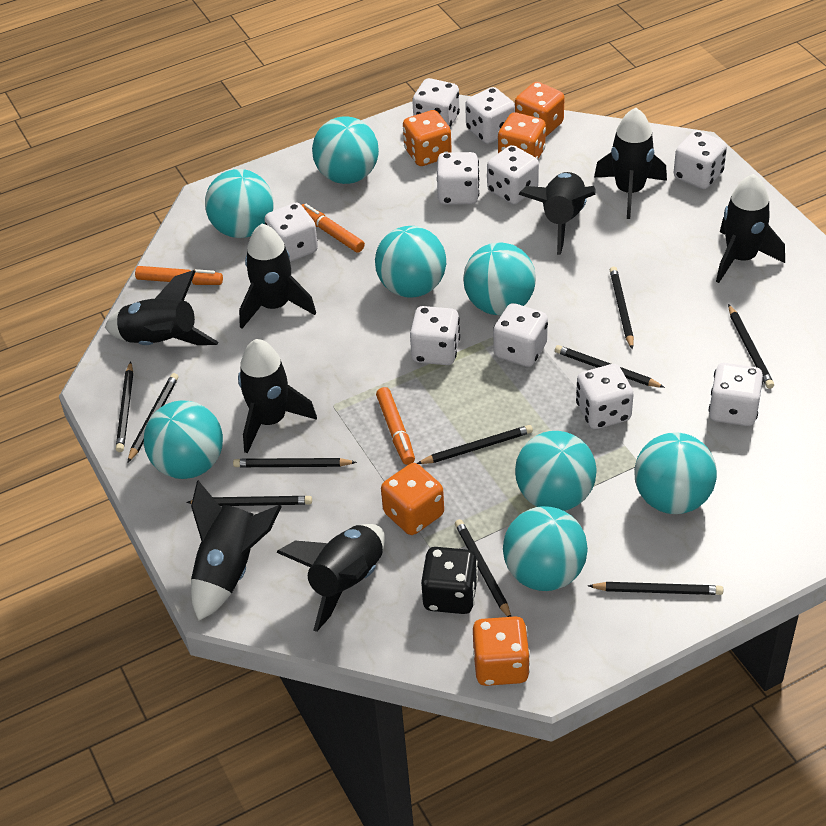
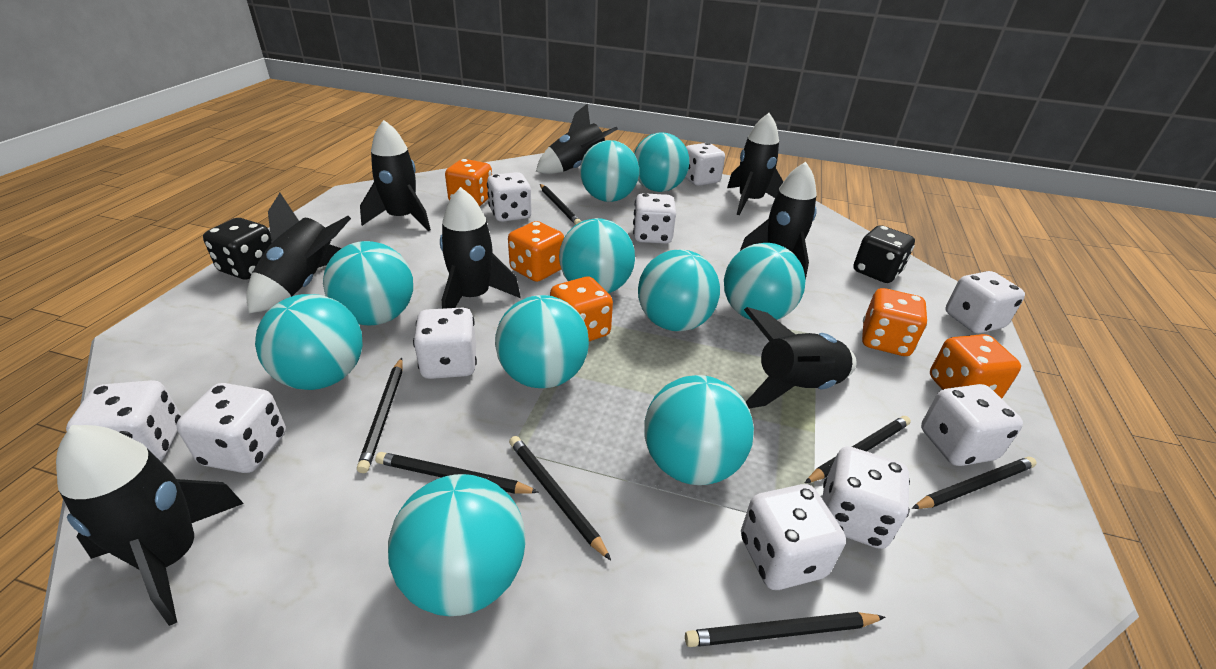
black dice: [421,547,478,614] = 1 -> [203,218,271,279] [853,225,915,283] = 2
black pencil: [116,361,133,452] [127,373,178,463] [186,496,312,506] [233,458,357,467] [417,425,533,464] [455,519,511,617] [555,345,665,388] [588,582,723,595] [610,266,634,350] [728,304,774,389] = 10 -> [357,358,403,473] [375,452,539,494] [509,436,611,560] [540,184,581,225] [685,612,885,647] [805,416,911,483] [912,457,1037,509] = 7
orange marker: [135,266,223,285] [302,204,365,253] [376,387,415,465] = 3 -> none = 0
turquoise ball: [144,401,223,479] [205,169,273,238] [312,116,379,184] [375,226,446,298] [463,242,536,315] [503,506,588,591] [515,431,597,511] [634,432,717,514] = 8 -> [255,294,363,390] [323,241,413,326] [388,474,525,616] [495,295,589,388] [559,218,635,293] [580,140,639,202] [634,133,689,192] [638,250,720,331] [644,375,754,485] [724,243,806,321] = 10

